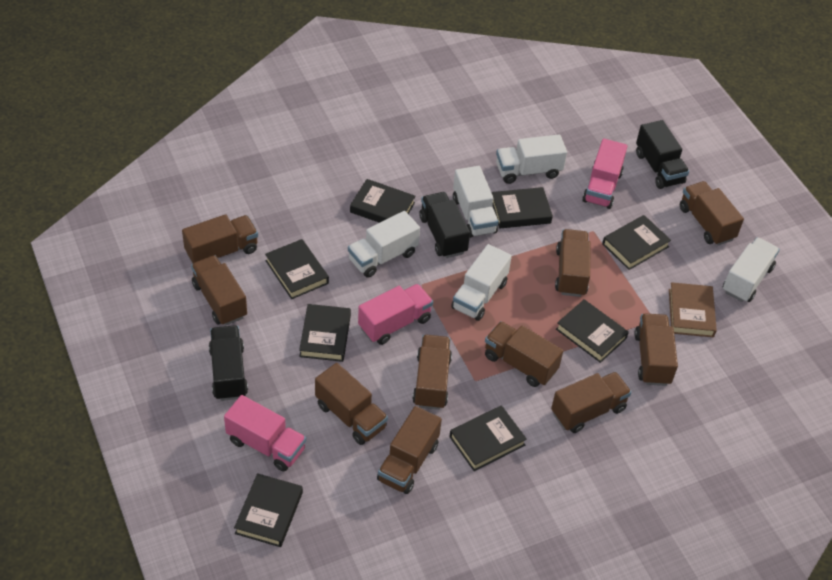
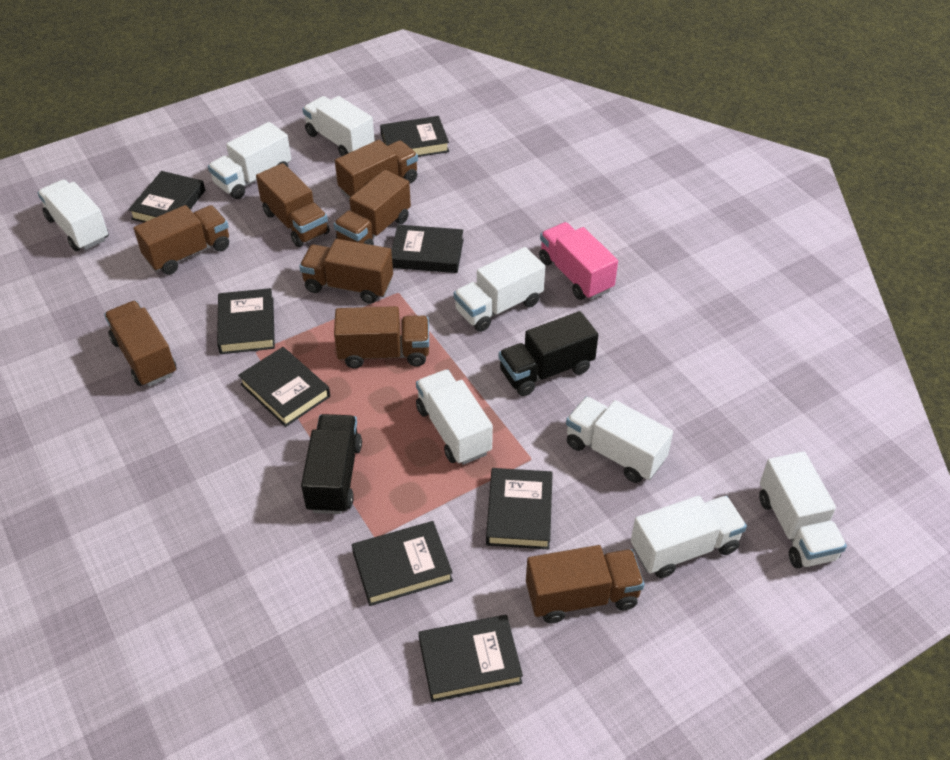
black truck: [209,325,248,401] [419,192,470,258] [636,120,689,189] = 3 -> [301,414,362,514] [499,311,598,396] = 2
brown book: [669,282,717,337] = 1 -> none = 0
brown truck: [182,214,258,264] [191,255,247,326] [315,363,388,445] [377,406,442,494] [412,335,452,410] [485,321,563,387] [551,372,632,433] [555,229,591,297] [634,314,678,386] [680,181,744,245] = 10 -> [104,301,177,387] [134,205,229,275] [256,163,330,247] [299,239,393,304] [334,170,411,245] [334,306,429,368] [335,140,418,198] [526,545,645,624] = 8
pink truck: [224,395,306,471] [358,284,433,345] [582,138,627,209] = 3 -> [539,222,618,300] = 1
white truck: [348,211,420,278] [451,244,512,321] [453,166,498,238] [496,134,567,184] [723,237,780,302] = 5 -> [38,179,109,251] [208,122,291,199] [303,96,375,156] [416,369,493,465] [454,247,545,332] [566,396,673,483] [631,496,747,578] [759,452,847,568] = 8

